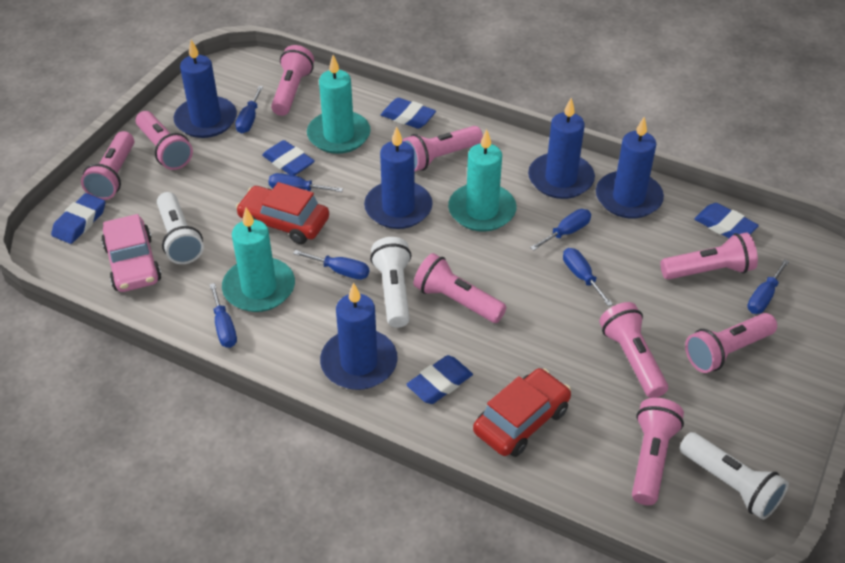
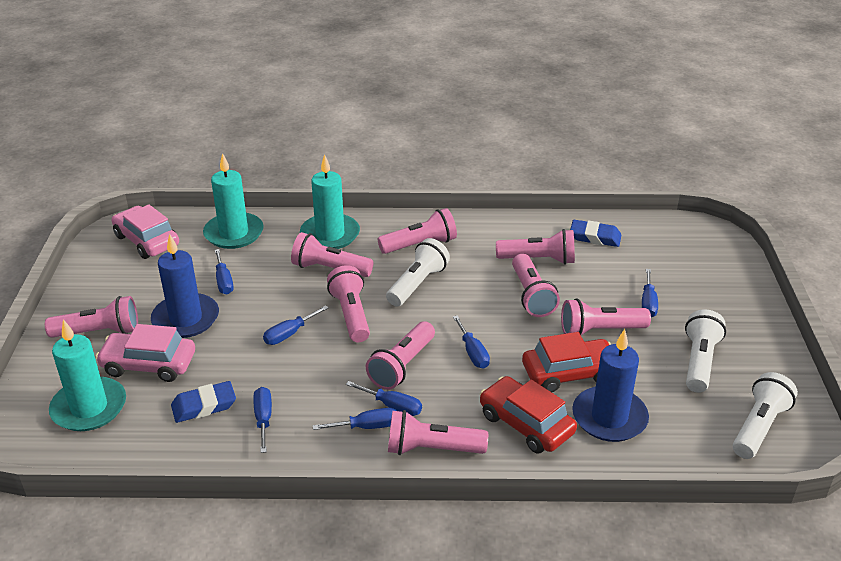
blue candle: [174,40,237,138] [320,283,398,390] [364,127,433,229] [528,98,595,199] [596,117,664,218] = 5 -> [151,234,219,338] [572,329,649,442] = 2
blue eraser: [51,193,105,244] [262,140,315,176] [381,98,436,129] [406,355,473,404] [694,203,759,238] = 5 -> [171,381,236,423] [570,220,621,247] = 2
pink car: [101,214,162,292] = 1 -> [95,324,195,382] [112,204,179,259] = 2

